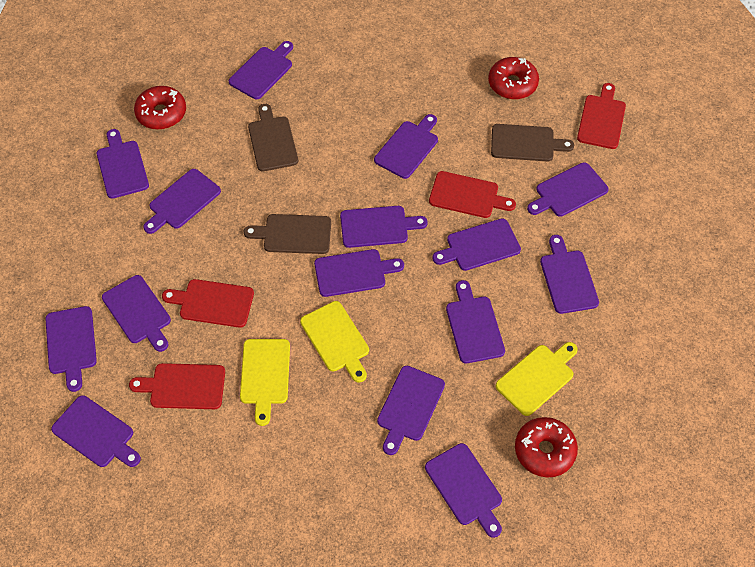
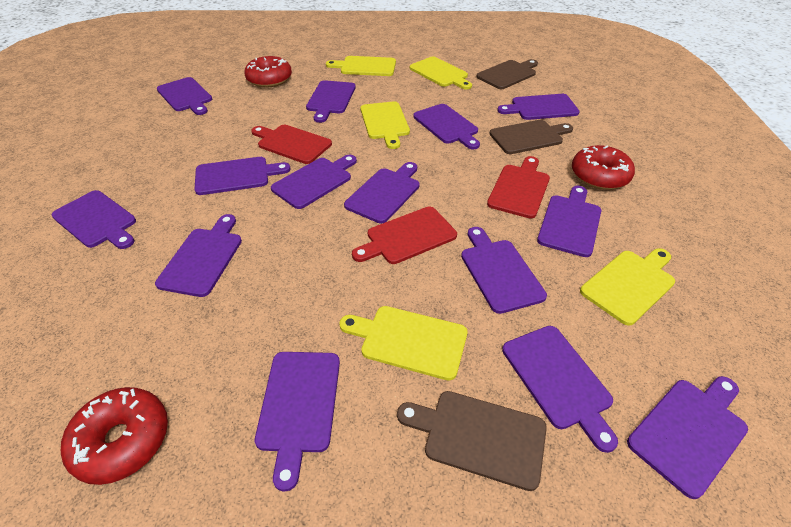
purple cutting board: [45,306,97,392] [51,395,141,467] [97,129,149,199] [102,275,171,352] [143,169,221,234] [229,41,293,99] [314,249,404,297] [340,206,428,248] [374,114,438,179] [377,366,445,455] [425,443,502,538] [432,218,521,271] [446,280,505,363] [527,162,609,217] [540,235,599,314] = 15 -> [52,190,136,249] [155,214,242,297] [157,77,212,115] [195,157,291,195] [255,352,340,492] [271,154,357,209] [306,80,356,123] [344,162,420,223] [413,104,480,149] [461,227,547,314] [497,94,580,120] [502,326,618,453] [537,186,601,257] [627,376,748,499] = 14
red cutting board: [129,363,225,409] [162,279,254,328] [429,171,516,218] [577,83,626,149] = 4 -> [251,125,332,164] [352,207,457,264] [487,156,550,219] = 3
yellow cutting board: [240,339,290,426] [300,301,369,383] [496,342,578,416] = 3 -> [326,56,396,76] [339,306,468,381] [360,101,410,149] [410,57,472,90] [580,248,675,326] = 5

